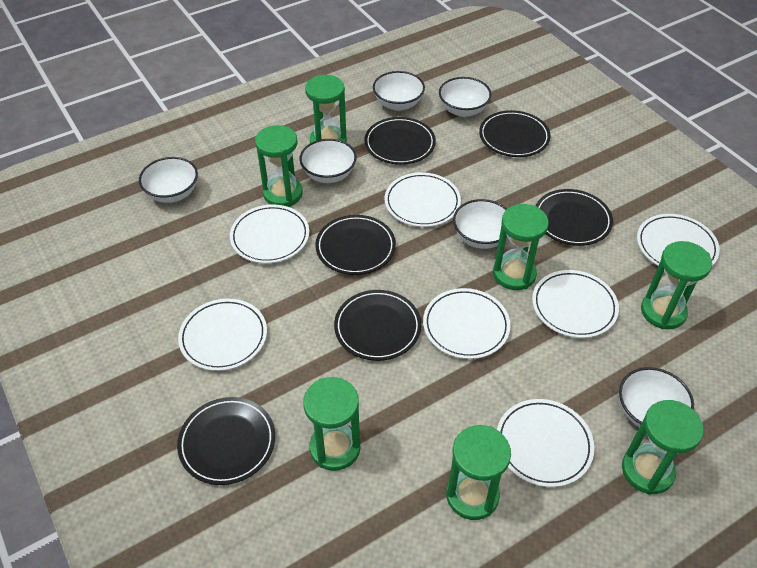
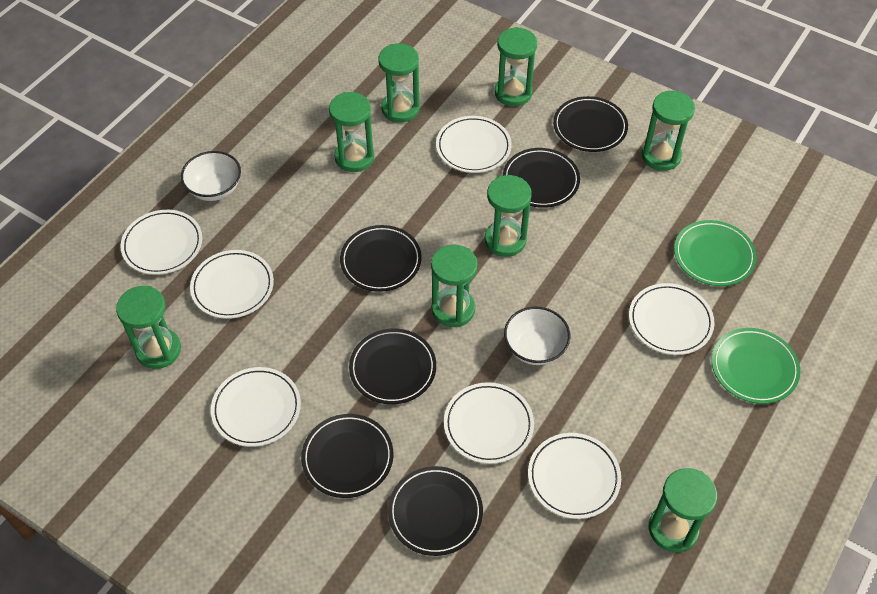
green hourglass: [255,125,303,207] [303,377,360,471] [305,75,347,143] [446,425,511,520] [493,204,549,290] [622,400,704,495] [641,241,712,329] = 7 -> [116,286,181,369] [329,92,374,172] [378,43,420,123] [431,244,478,327] [485,175,532,257] [495,27,537,106] [642,91,695,171] [648,468,717,553] = 8
green plate: none = 0 -> [674,220,757,286] [712,328,800,404] = 2
white bowl: [139,157,198,203] [300,139,357,183] [373,71,425,111] [439,77,491,117] [453,199,508,249] [619,367,694,427] = 6 -> [181,151,241,201] [504,306,570,365] = 2

